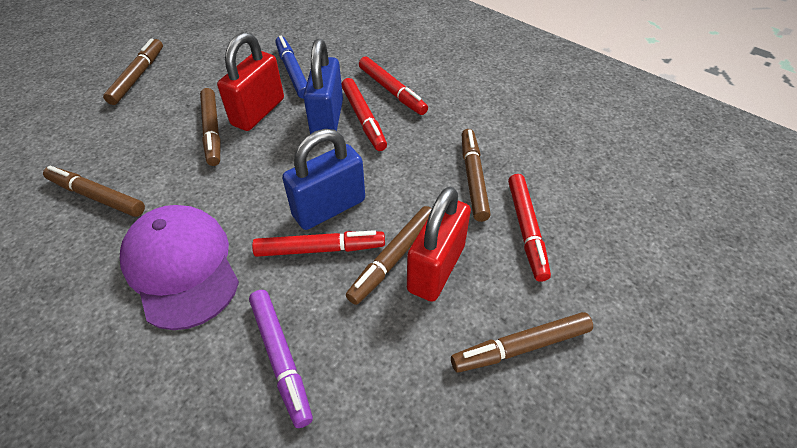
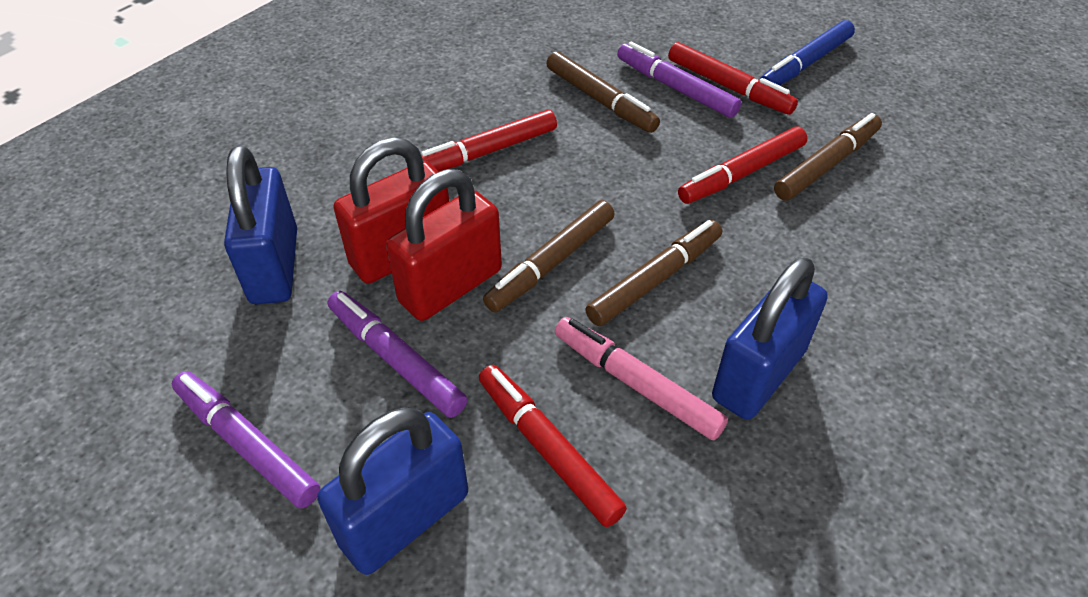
blue padlock: [282,129,365,230] [303,39,343,134] = 2 -> [224,146,297,304] [317,408,468,575] [712,257,828,420] = 3
brown marker: [43,165,145,217] [103,38,163,105] [200,88,221,166] [346,206,432,305] [451,312,593,373] [462,129,491,222] = 6 -> [483,200,615,312] [546,51,660,133] [585,220,722,326] [774,113,882,200] = 4
pink marker: none = 0 -> [555,317,728,440] = 1
purple cap: [120,205,239,330] = 1 -> none = 0
purple marker: [249,290,313,428] = 1 -> [172,371,320,508] [328,291,467,418] [617,42,741,118] = 3

